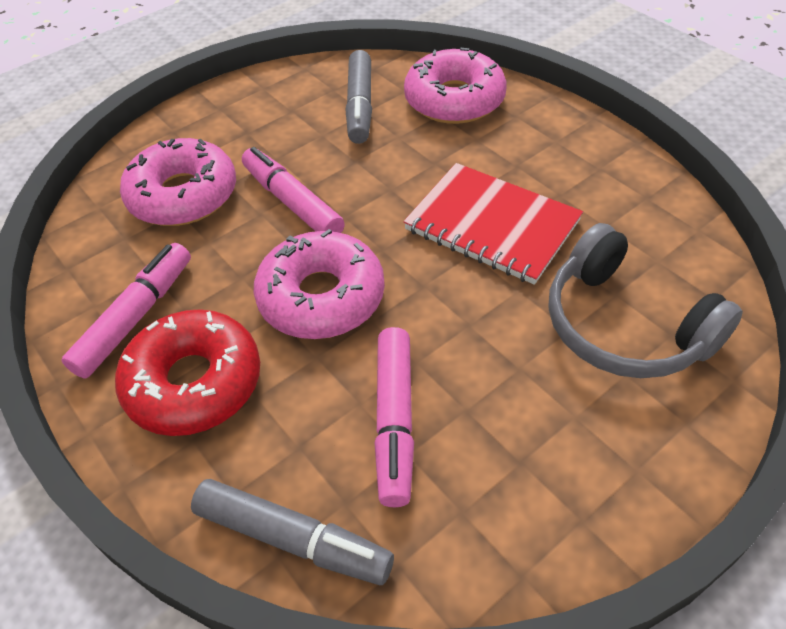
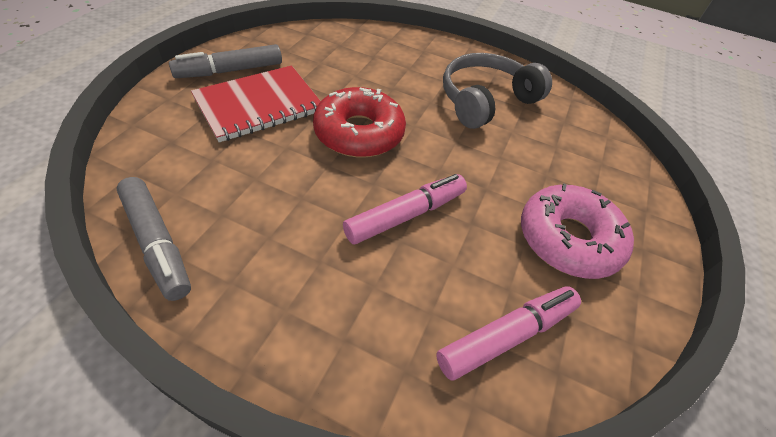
pink donut: [120,138,236,226] [254,229,385,339] [404,48,507,124] = 3 -> [521,183,634,279] = 1
pink marker: [61,243,191,378] [242,147,345,233] [374,327,414,507] = 3 -> [343,174,467,244] [436,286,581,381] = 2

